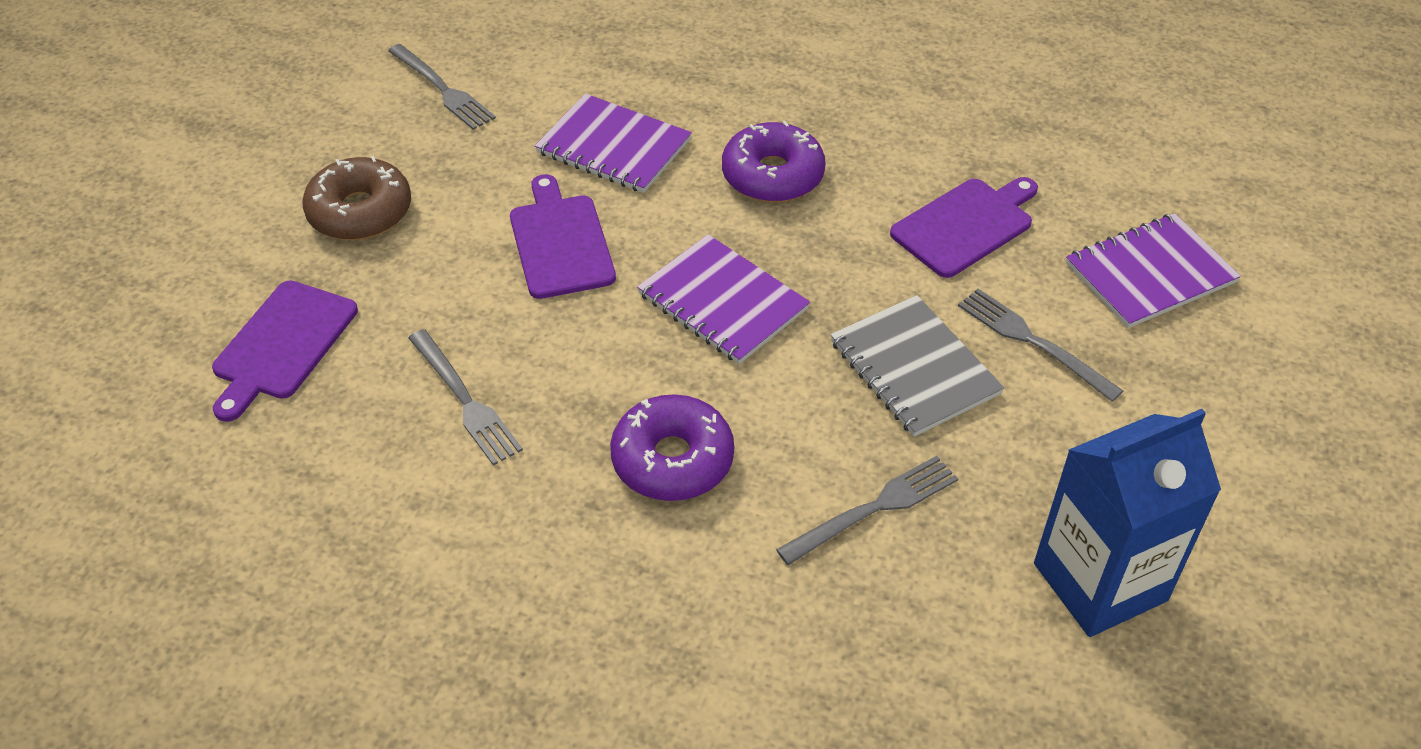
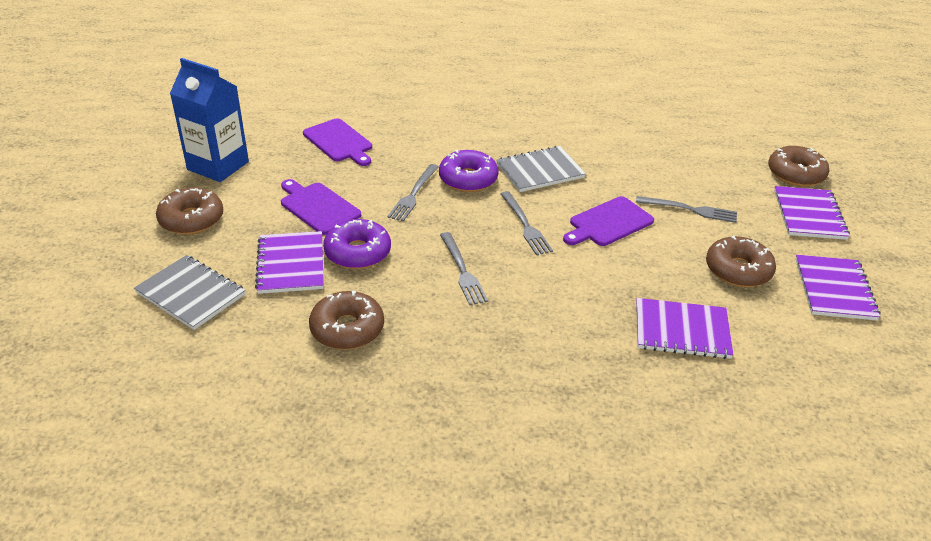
brown donut: [303,156,411,240] = 1 -> [156,187,223,235] [309,291,384,350] [706,235,776,287] [768,146,829,187] = 4
grey notebook: [830,295,1004,437] = 1 -> [134,255,245,330] [496,146,586,192] = 2
purple notebook: [535,94,692,193] [637,234,810,364] [1066,213,1241,328] = 3 -> [255,231,324,294] [636,298,734,359] [774,186,850,240] [795,255,880,321] = 4

